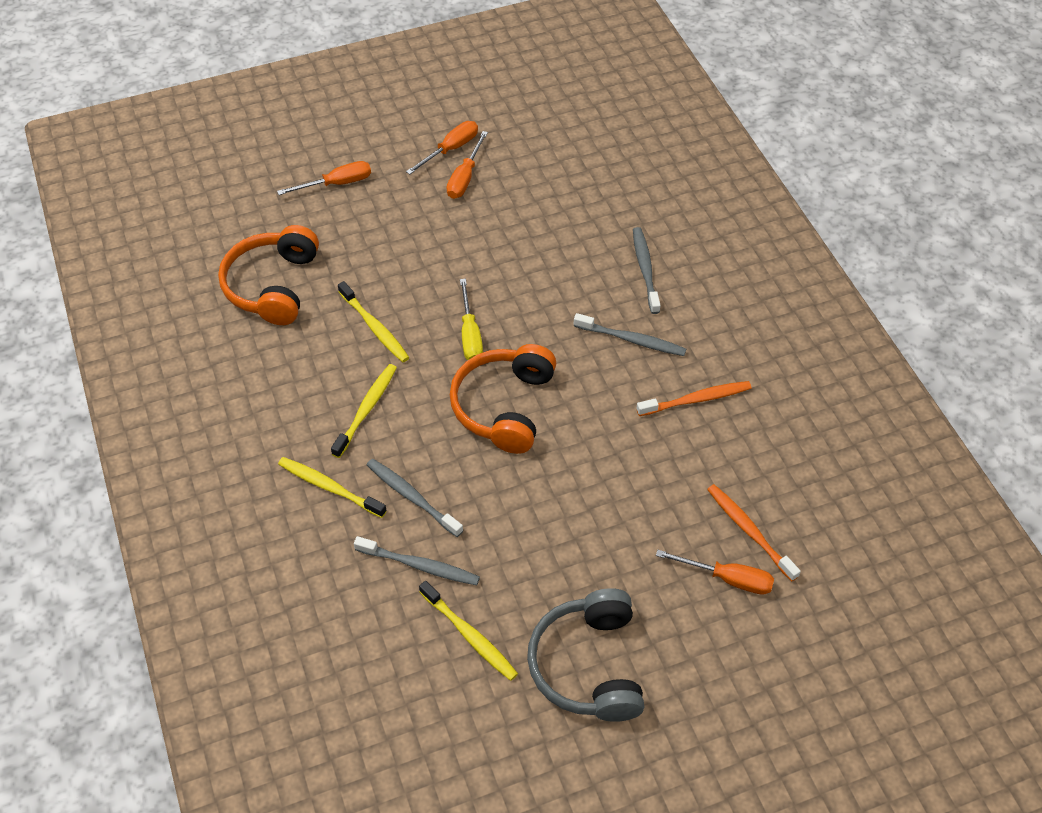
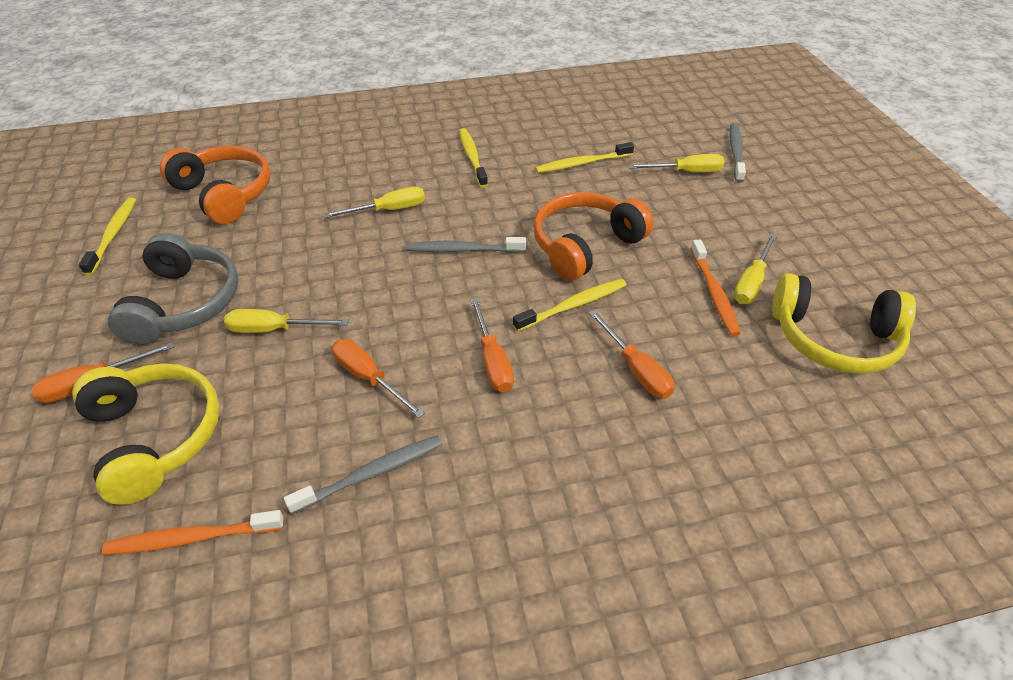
grey toothbrush: [354,536,480,585] [367,459,463,537] [574,313,686,356] [633,227,661,314] = 4 -> [284,435,443,514] [406,237,526,253] [729,123,746,182] = 3
yellow headphones: none = 0 -> [72,363,220,505] [772,273,916,374] = 2
yellow screwdriver: [460,279,483,360] = 1 -> [224,309,349,333] [323,186,425,218] [628,154,724,173] [734,234,777,304] = 4

